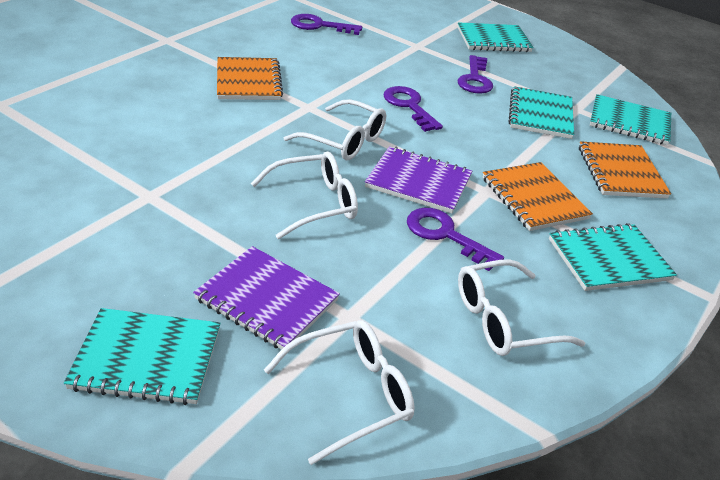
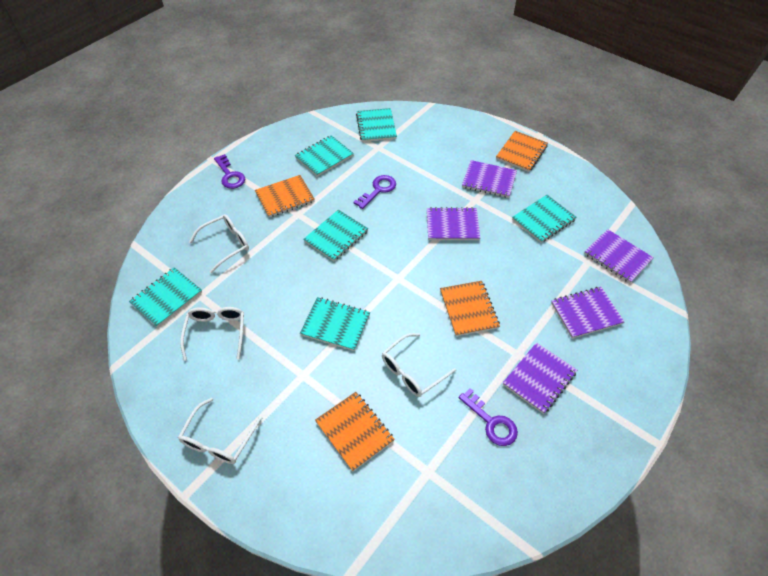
orange notebook: [217,57,283,100] [482,162,593,231] [579,141,671,199] = 3 -> [255,175,315,217] [315,392,395,471] [440,281,500,336] [496,131,548,172] = 4
purple key: [291,14,362,35] [384,86,443,132] [407,208,504,271] [458,55,493,94] = 4 -> [214,154,245,189] [354,175,396,209] [459,388,518,446] = 3
purple notebook: [193,246,340,350] [365,146,472,214] = 2 -> [427,207,480,240] [462,160,517,198] [503,342,577,414] [551,287,624,338] [584,229,654,283] = 5
turquoise notebook: [64,308,221,405] [457,22,534,52] [509,86,574,139] [549,223,677,291] [590,94,671,145] = 5 -> [129,267,202,327] [295,135,354,177] [300,297,370,351] [304,210,368,261] [356,108,397,142] [512,195,576,243] = 6

